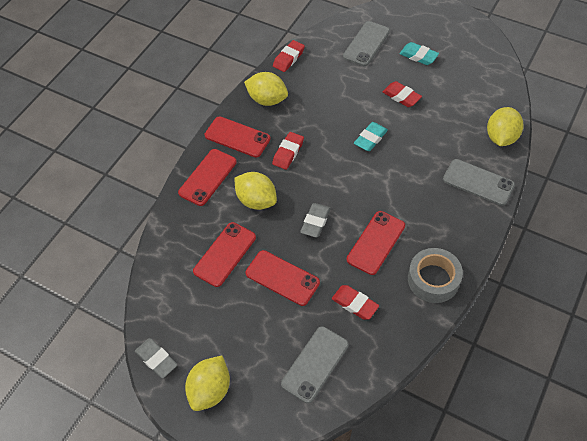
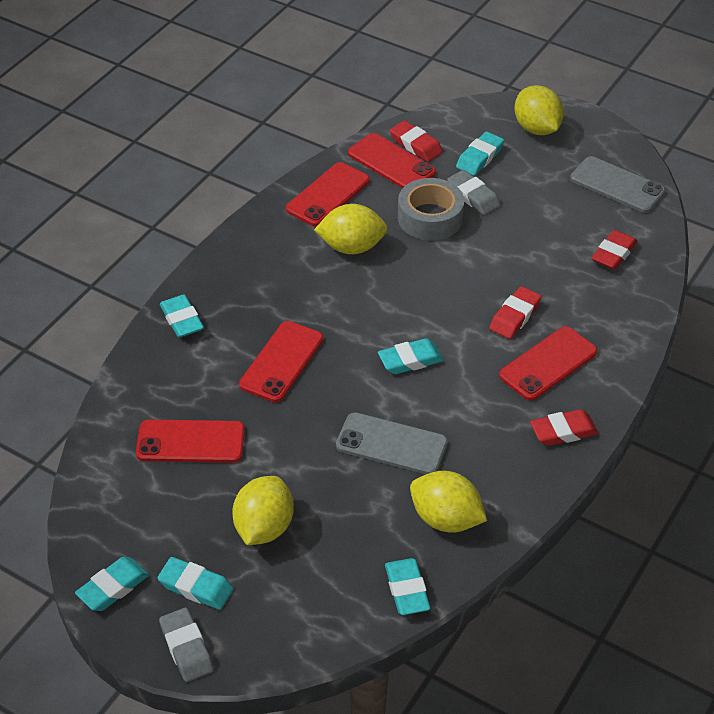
grey phone: [281,326,349,403] [343,21,390,66] [443,159,515,206] = 3 -> [336,412,448,474] [570,156,666,213] = 2
turquoise eraser: [354,122,388,151] [400,42,439,65] = 2 -> [75,557,149,611] [157,557,234,610] [160,295,204,338] [378,338,444,374] [385,558,430,615] [456,132,504,176] = 6

